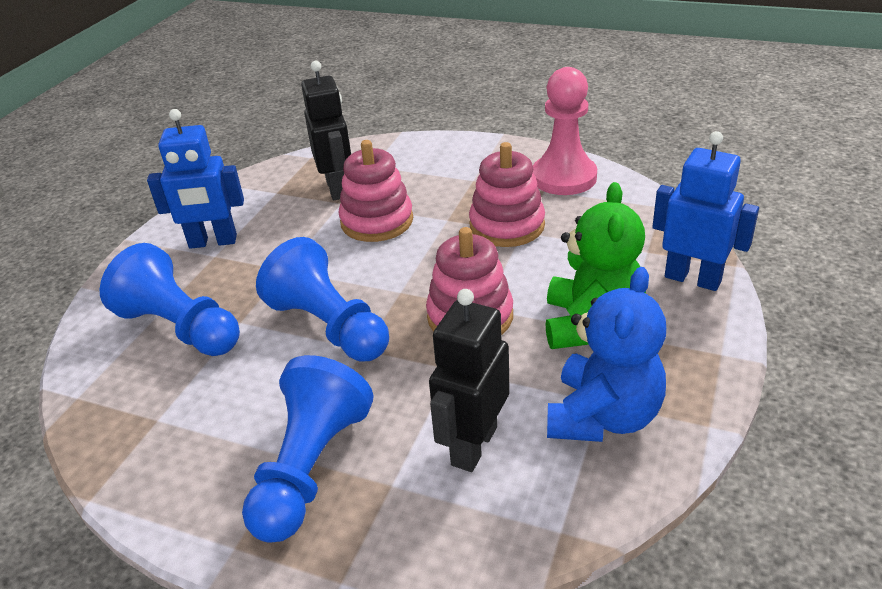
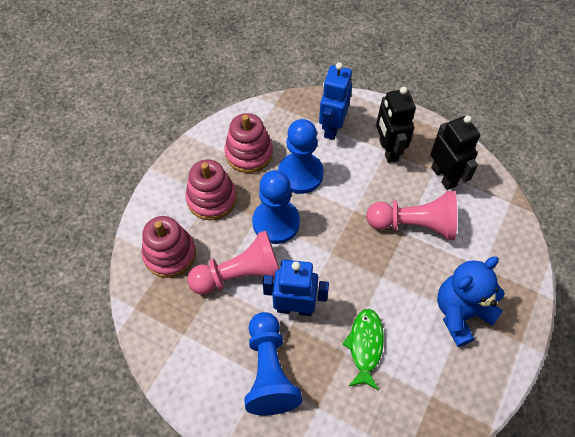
green fish: none = 0 -> [342,309,384,390] = 1
green teddy bear: [545,182,646,349] = 1 -> none = 0
pink pawn: [533,67,597,195] = 1 -> [187,231,280,295] [366,191,457,240] = 2

